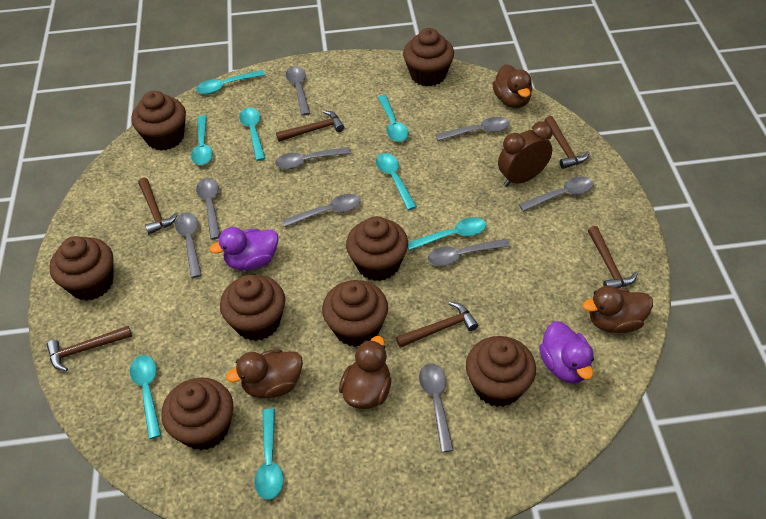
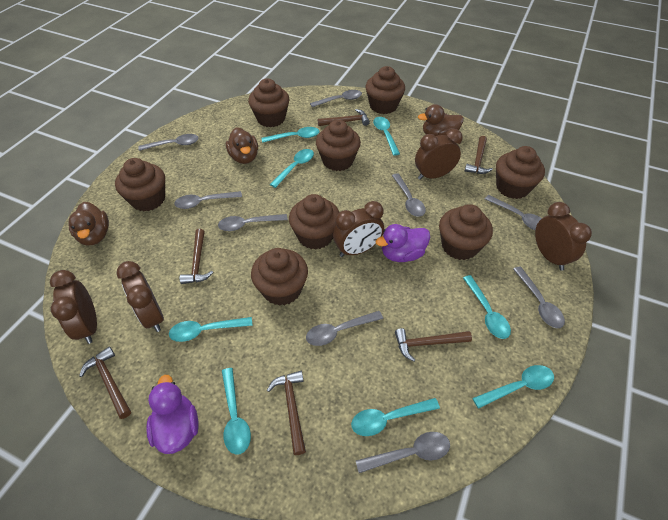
brown clock: [498,121,552,186] = 1 -> [50,270,97,344] [116,261,164,332] [333,201,384,257] [415,129,463,180] [535,202,592,270] = 5
brown duck: [226,349,303,399] [339,336,391,409] [492,64,532,108] [583,286,653,333] = 4 -> [68,202,109,246] [226,127,258,164] [418,104,463,136] = 3

